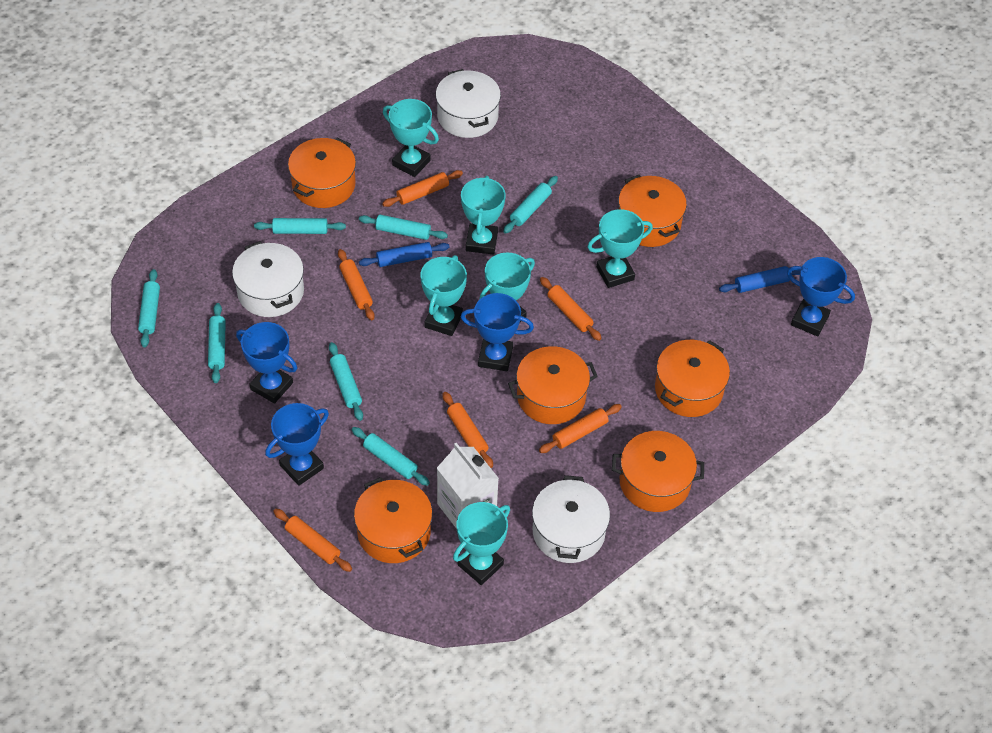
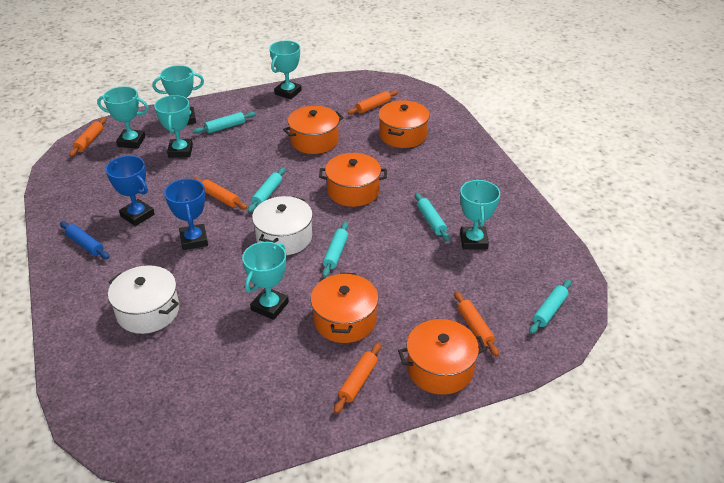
blue rolling pin: [359,242,449,267] [719,266,801,293] = 2 -> [60,221,109,259] = 1
blue trophy: [236,322,297,404] [265,403,329,486] [461,293,534,371] [787,257,855,336] = 4 -> [106,156,154,226] [164,179,208,250] = 2
orange pot: [288,138,356,208] [354,477,432,563] [508,346,598,424] [612,431,704,512] [618,175,687,247] [655,340,730,417] = 6 -> [283,106,344,154] [311,272,378,343] [319,153,387,207] [378,100,430,148] [398,319,487,395] = 5
orange rolling pin: [273,509,352,572] [338,249,375,320] [382,170,463,207] [443,392,493,468] [539,404,622,453] [540,277,602,341] = 6 -> [69,117,106,157] [194,177,247,210] [334,342,381,414] [347,90,398,115] [454,291,499,357] = 5
turquoise rolling pin: [138,269,160,347] [208,303,226,383] [254,218,346,234] [329,342,363,421] [352,427,430,486] [359,215,448,240] [503,176,558,234] = 7 -> [193,112,256,134] [248,168,285,212] [322,222,348,277] [415,193,450,242] [529,279,571,334] = 5
white carton: [437,443,499,529] = 1 -> none = 0
white pot: [232,241,304,317] [436,69,501,138] [532,475,610,563] = 3 -> [108,265,179,334] [252,196,313,255] = 2

